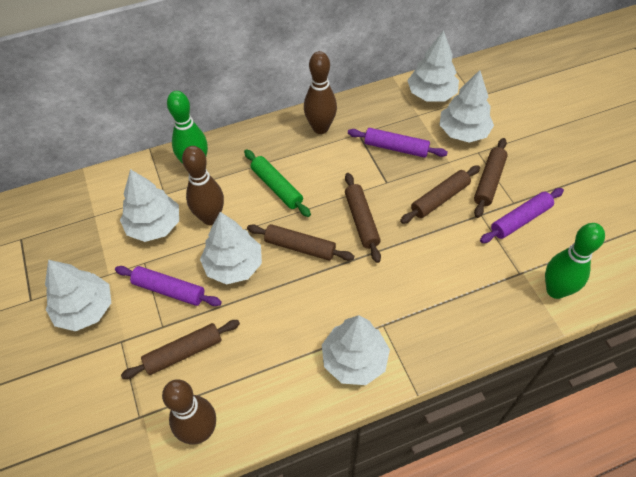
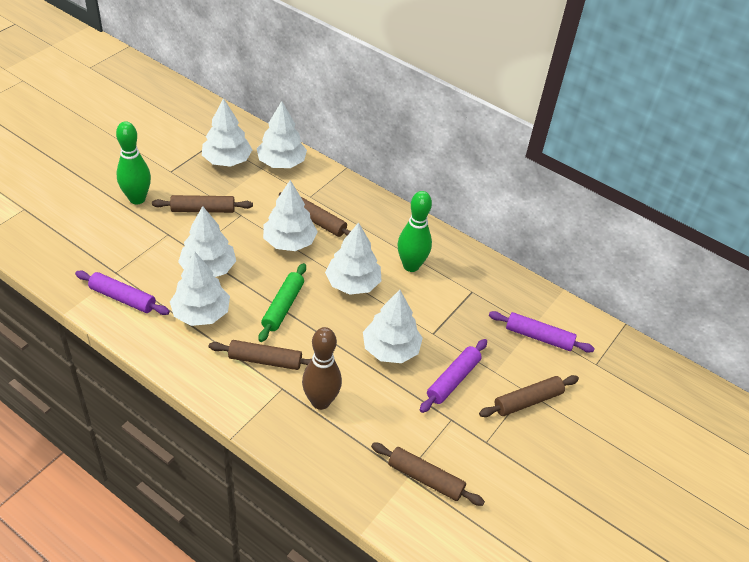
brown bowling pin: [162,379,216,444] [182,146,224,225] [304,51,337,134] = 3 -> [302,327,342,410] = 1
white tree: [45,260,111,331] [120,169,179,242] [200,212,262,285] [322,315,390,385] [407,30,459,101] [439,70,494,143] = 6 -> [170,252,230,326] [178,206,236,277] [202,98,252,167] [257,101,307,168] [263,180,318,251] [325,222,382,295] [363,290,423,363] = 7

